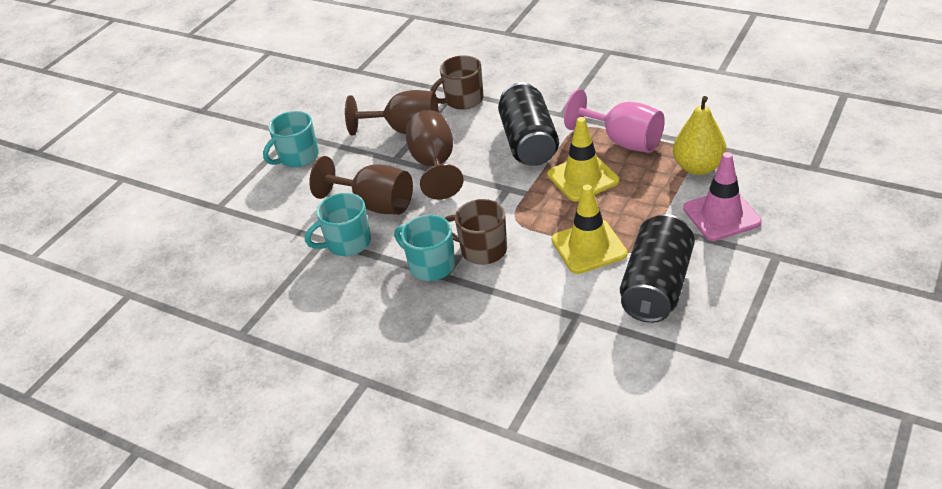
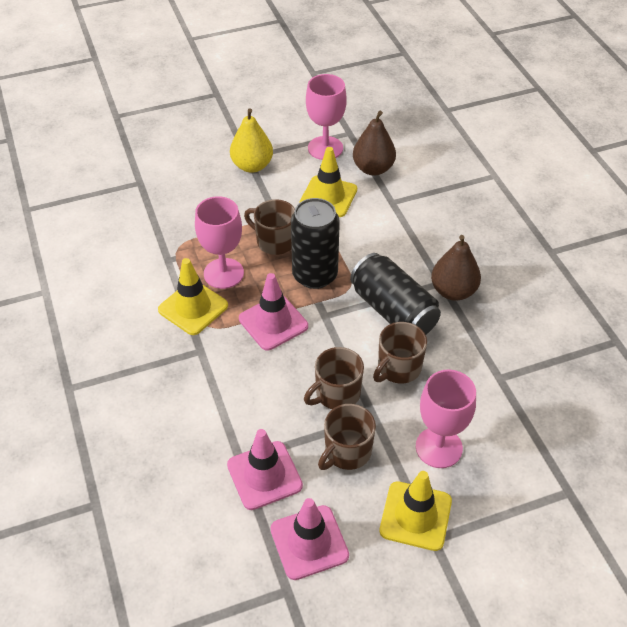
brown goblet: [309,156,413,215] [345,90,439,136] [406,110,464,200] = 3 -> none = 0
brown mug: [430,55,483,110] [445,199,507,265] = 2 -> [244,199,295,255] [304,347,364,409] [318,404,376,470] [373,322,427,384] = 4
brown pear: none = 0 -> [353,111,396,175] [431,235,481,301] = 2
pink goblet: [564,89,665,153] = 1 -> [195,196,244,289] [306,74,347,160] [416,370,476,468] = 3
pink traffic cone: [683,152,762,241] = 1 -> [227,429,303,510] [239,273,308,351] [270,498,349,580] = 3
turquoise mug: [263,111,319,168] [305,193,371,256] [394,215,455,281] = 3 -> none = 0
yellow traffic cone: [547,117,619,202] [551,185,627,274] = 2 -> [158,258,228,335] [299,147,357,217] [379,471,452,551] = 3

